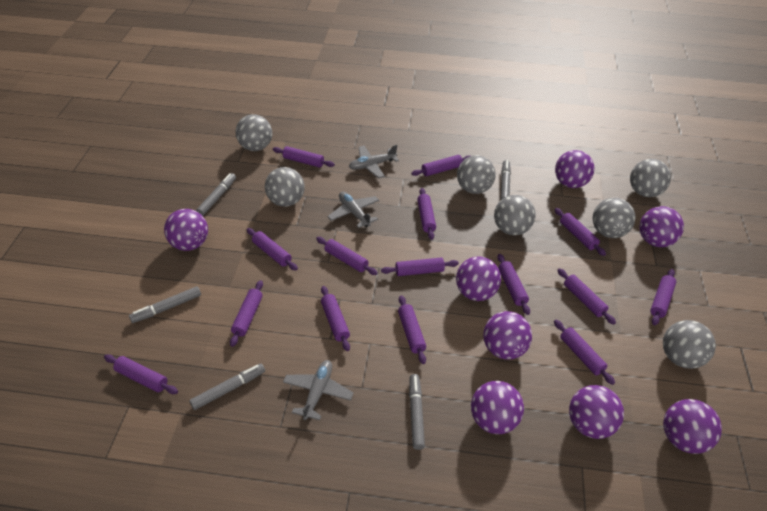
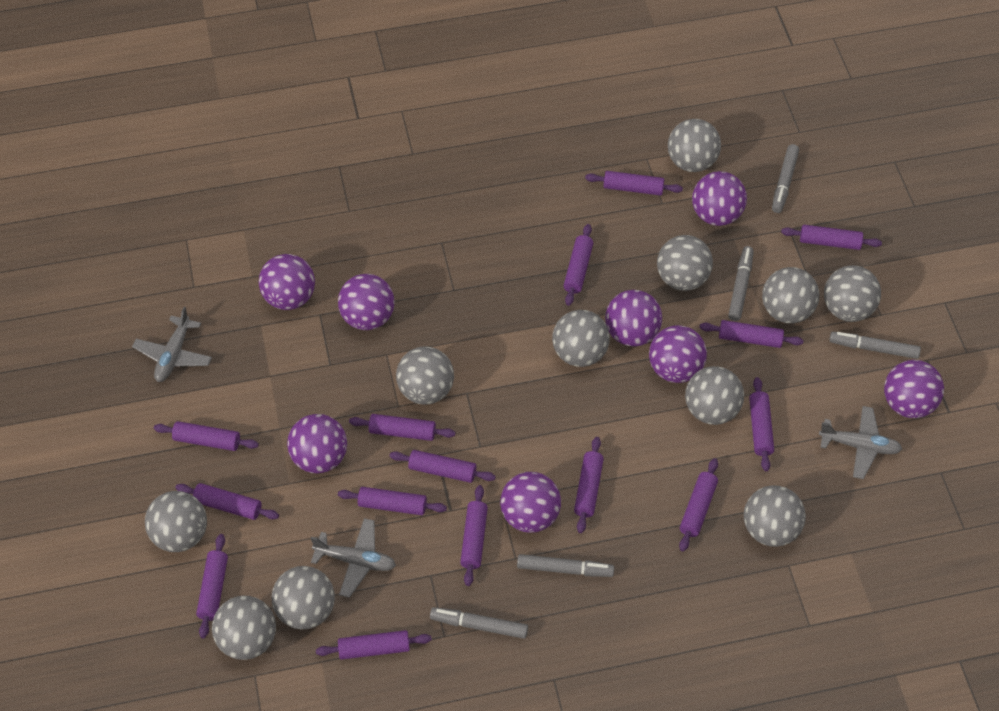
grey ball: [235,114,272,151] [265,167,305,207] [457,155,496,194] [494,195,536,235] [592,198,636,238] [630,159,671,197] [663,320,716,369] = 7 -> [145,491,207,552] [212,596,276,660] [271,566,335,630] [396,347,454,404] [552,310,610,367] [657,235,713,291] [668,119,721,172] [685,366,744,425] [744,485,806,547] [762,267,819,323] [824,265,881,322] = 11

